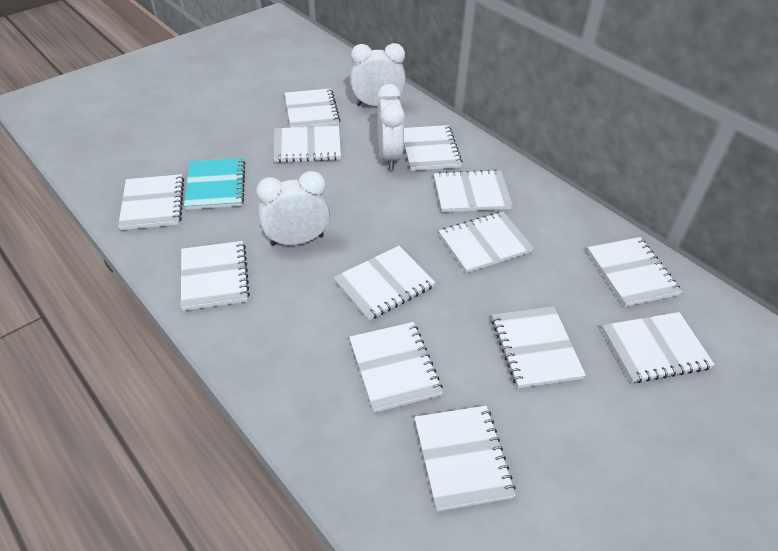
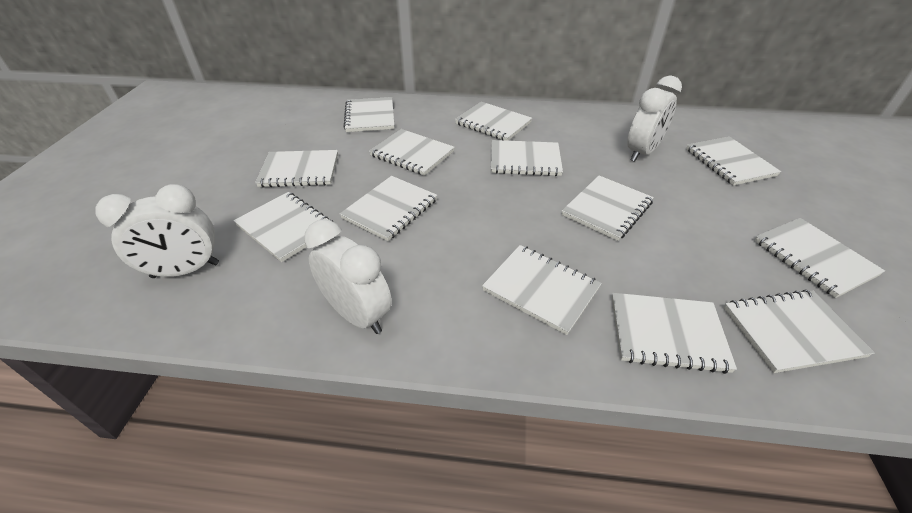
turquoise notebook: [184,158,245,210] = 1 -> none = 0

